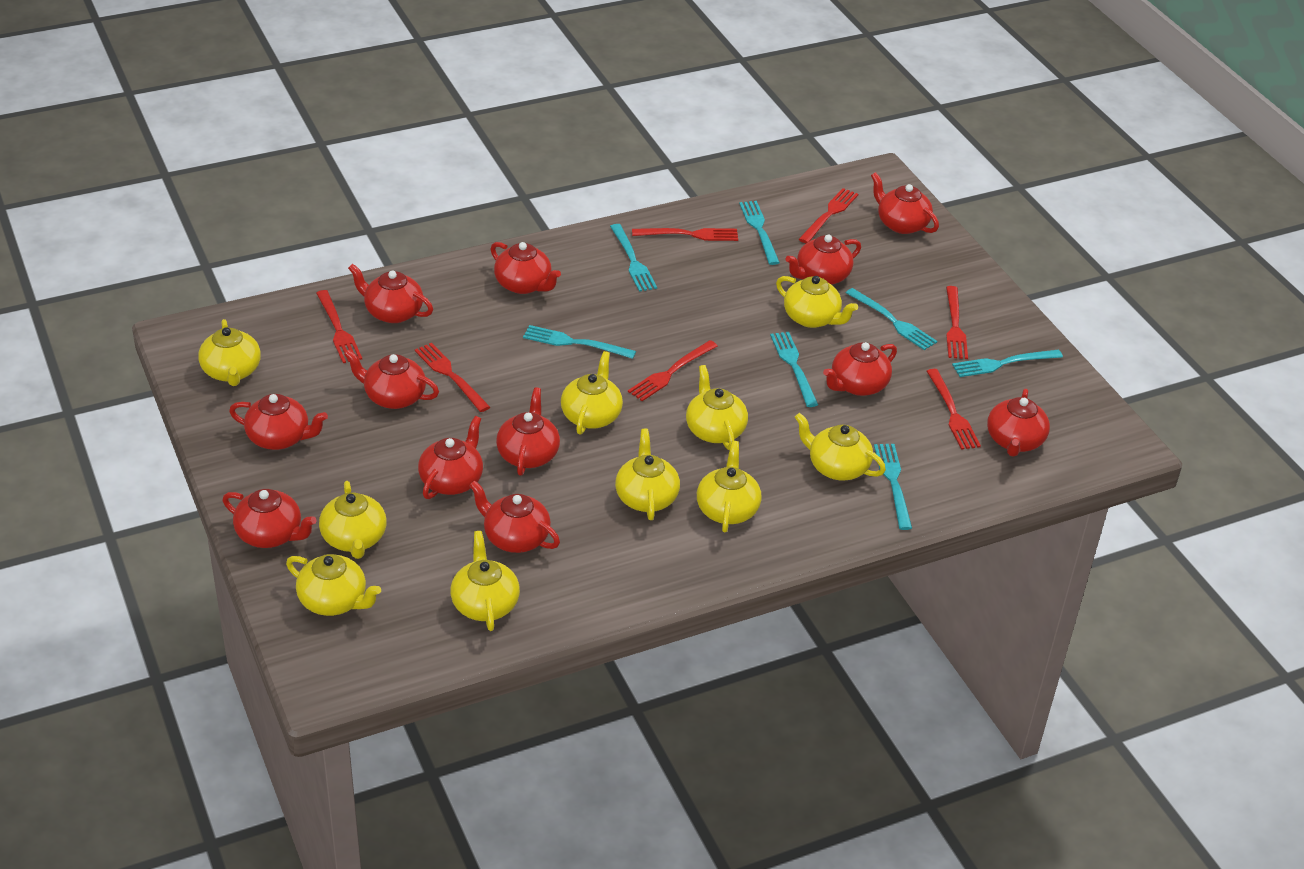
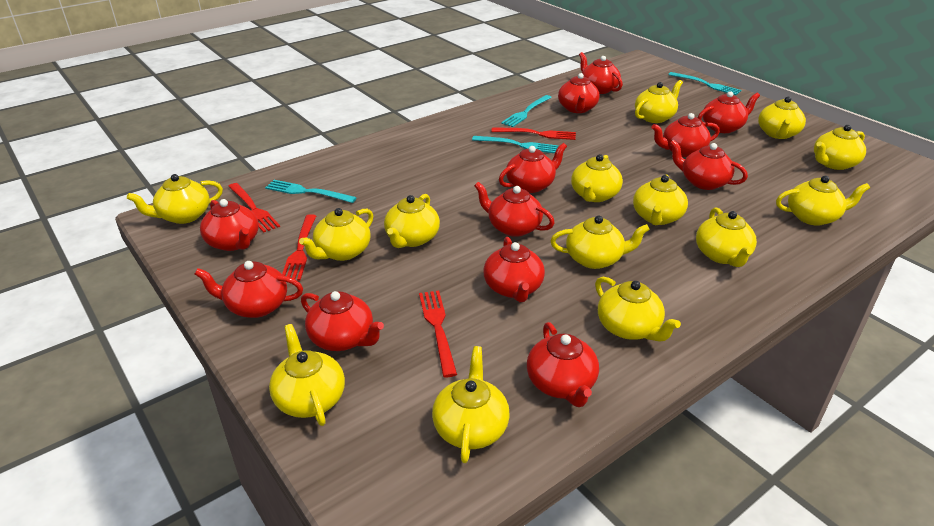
red fork: [316,290,362,363] [415,343,490,412] [628,340,718,401] [632,228,738,241] [799,188,858,243] [927,369,981,450] [946,286,968,359] = 7 -> [228,183,280,233] [282,214,316,281] [419,291,457,377] [491,127,576,140] = 4
turquoise fork: [523,325,636,359] [610,224,657,292] [739,201,780,265] [770,332,818,407] [846,288,937,350] [874,444,912,530] [952,350,1063,377] = 7 -> [265,180,357,203] [472,136,558,153] [501,95,552,127] [668,72,741,95] = 4
yellow teapot: [198,319,261,386] [286,554,381,616] [319,481,387,559] [450,531,520,631] [561,351,623,435] [615,429,680,520] [686,365,748,450] [697,441,762,533] [776,276,858,328] [795,413,886,481] = 10 -> [127,174,223,224] [269,324,345,426] [299,208,373,261] [384,194,440,248] [432,346,510,463] [550,215,650,269] [571,154,623,202] [595,277,681,342] [633,175,688,225] [635,80,683,123] [696,207,757,267] [758,97,806,139] [776,176,870,226] [814,125,866,170] = 14

